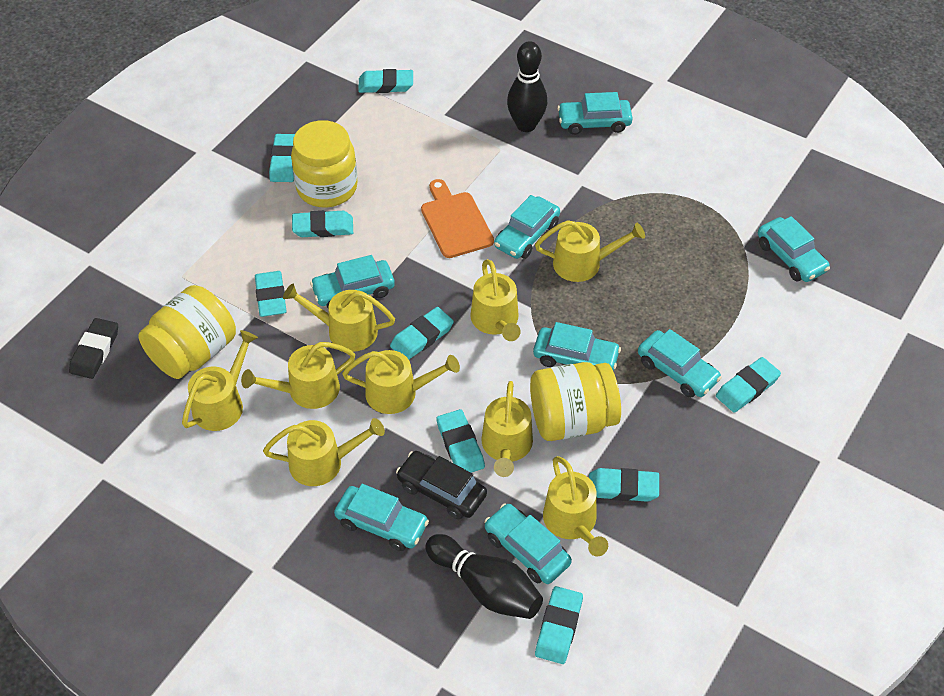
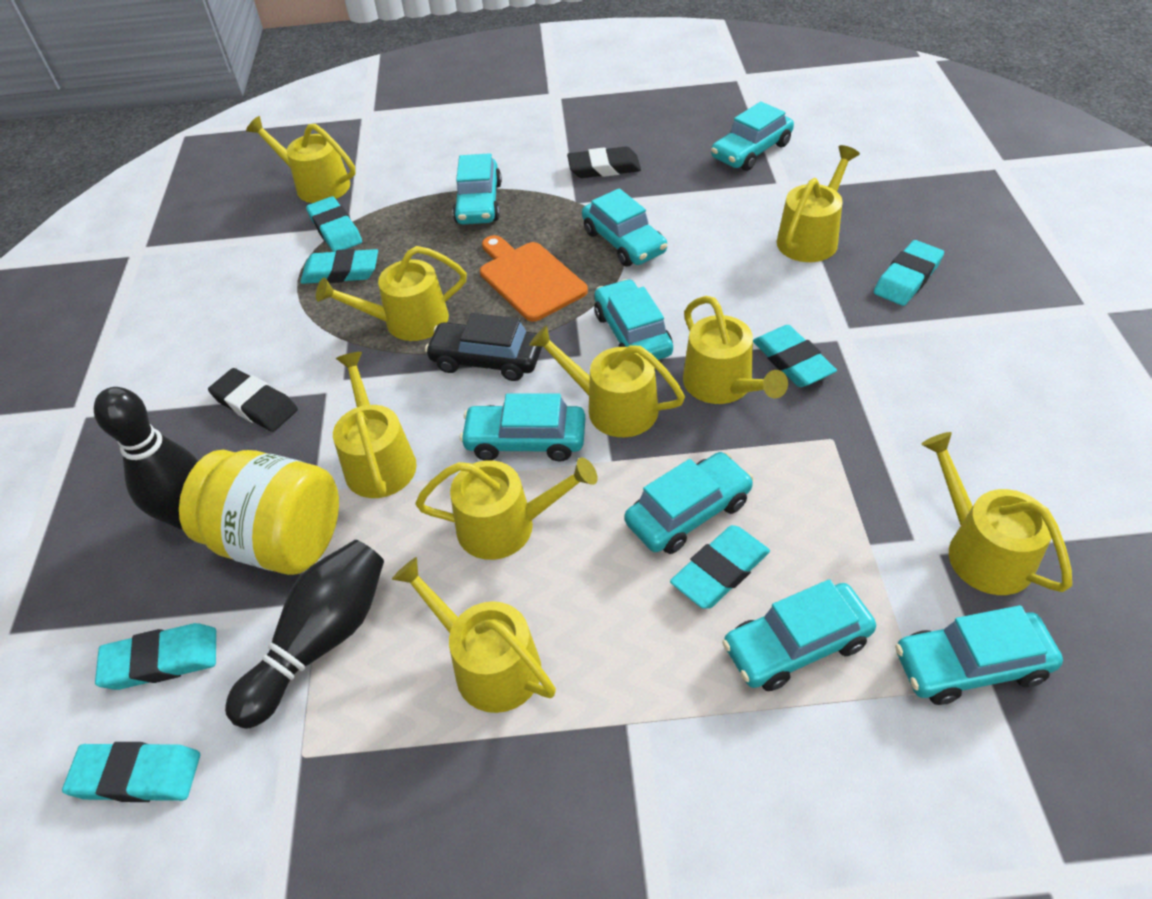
black eraser: [69,318,118,379] = 1 -> [208,368,298,432] [567,147,641,178] = 2
turquoise eraser: [255,271,287,317] [269,134,295,182] [292,210,353,237] [358,69,413,93] [390,307,454,360] [436,409,485,473] [535,586,583,664] [589,468,659,502] [716,357,781,413] = 9 -> [62,742,200,802] [95,623,216,690] [301,249,378,284] [306,196,362,252] [670,525,770,609] [753,325,837,387] [874,240,944,306] = 7
yellow jar: [139,285,236,379] [291,120,358,207] [530,362,621,441] = 3 -> [179,450,339,575] = 1

